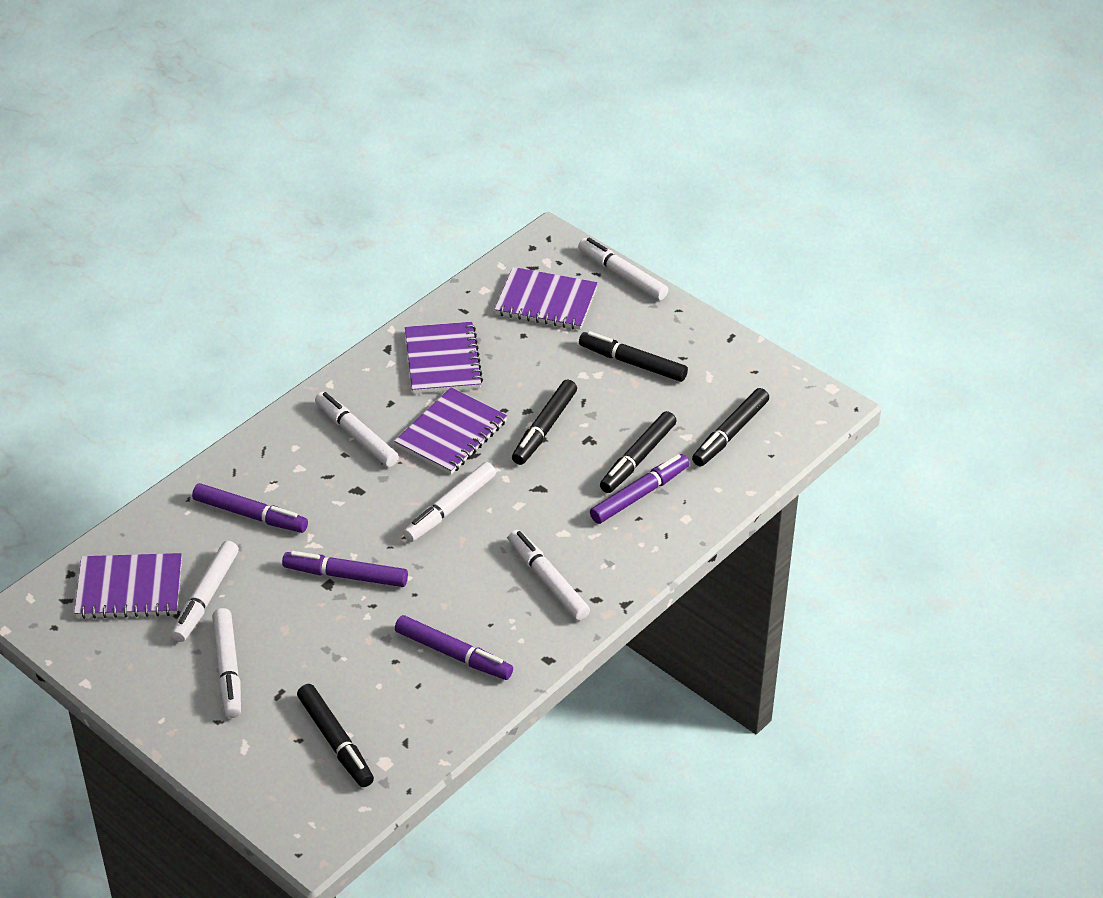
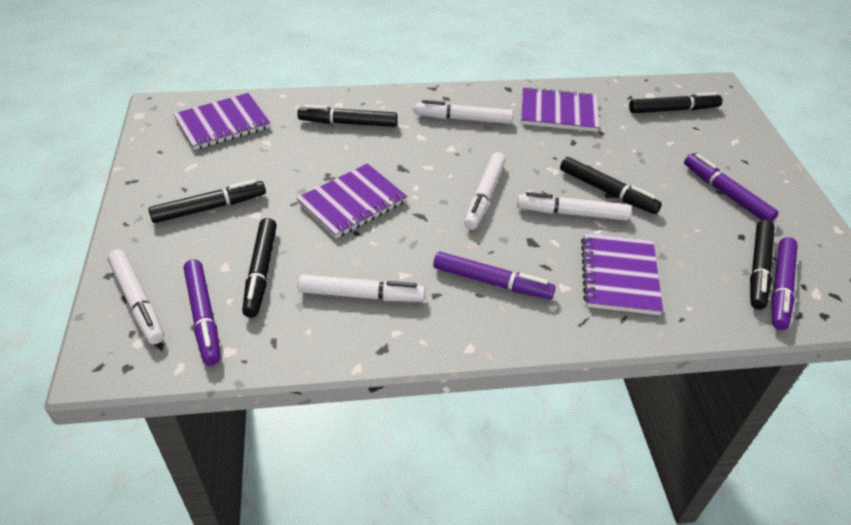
black marker: [297,684,374,787] [512,380,577,465] [579,331,688,382] [600,411,676,493] [692,388,769,466] = 5 -> [148,179,266,223] [242,218,277,318] [297,105,397,127] [560,157,662,214] [629,92,722,113] [750,220,775,310] = 6
white marker: [171,541,239,642] [213,608,241,718] [315,392,399,467] [403,462,496,542] [508,530,590,620] [578,238,668,300] = 6 -> [107,249,164,344] [298,274,425,302] [415,100,513,124] [464,152,506,230] [517,192,631,221] = 5

